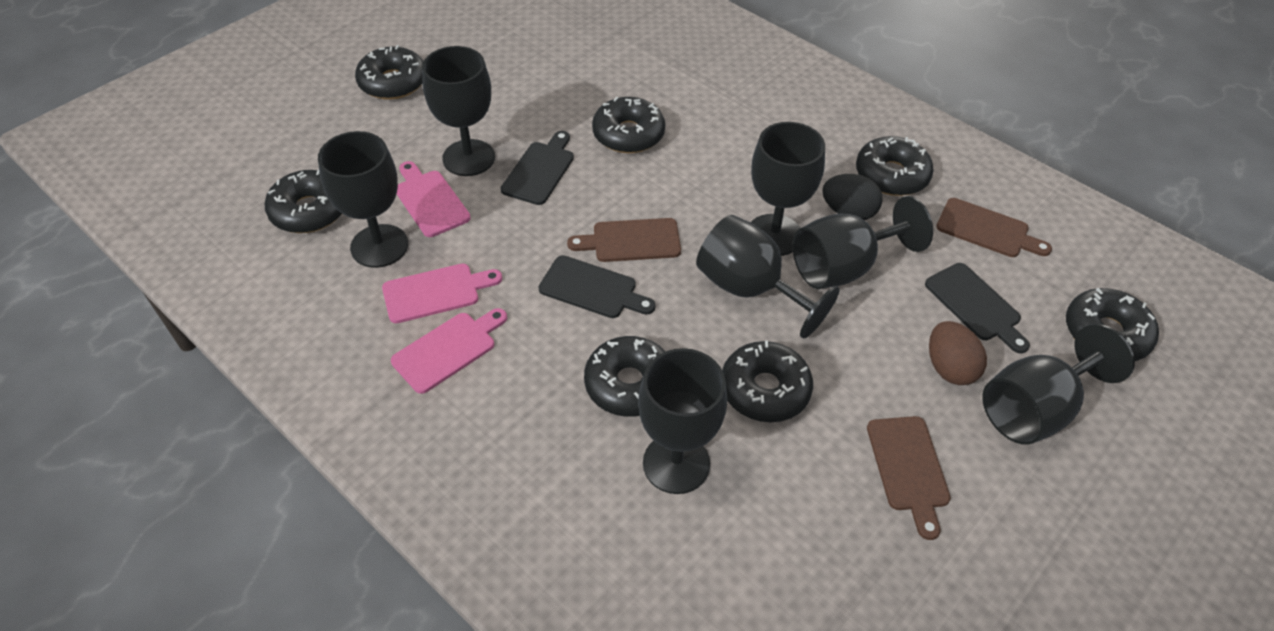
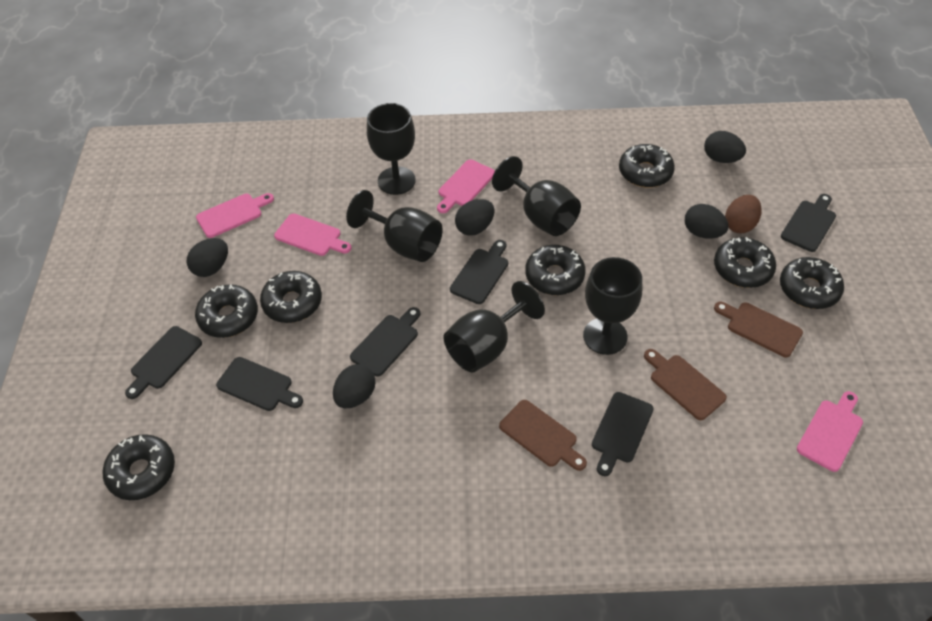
black cutting board: [501,131,574,205] [539,255,656,318] [925,263,1030,353] = 3 -> [125,326,202,399] [216,357,303,411] [350,307,420,376] [450,240,508,304] [592,392,654,476] [781,194,836,252] = 6
black egg: [822,174,883,220] = 1 -> [187,238,228,277] [333,364,376,408] [455,199,495,236] [685,204,729,239] [704,131,746,163] = 5
black goblet: [318,131,408,268] [422,46,495,176] [638,348,727,494] [696,215,840,338] [751,122,825,256] [793,196,933,289] [982,324,1135,445] = 7 -> [346,190,443,262] [367,103,416,195] [444,281,545,372] [492,156,581,236] [583,257,642,355] = 5
pink cutting board: [382,264,502,323] [391,308,507,394] [397,161,471,237] = 3 -> [196,193,274,238] [274,214,352,256] [437,159,495,213] [797,391,863,472] = 4

